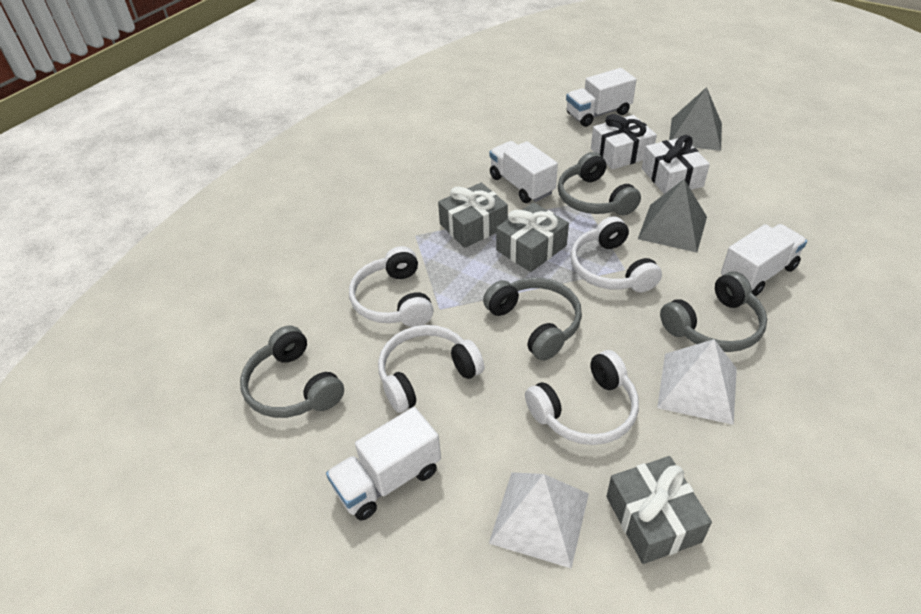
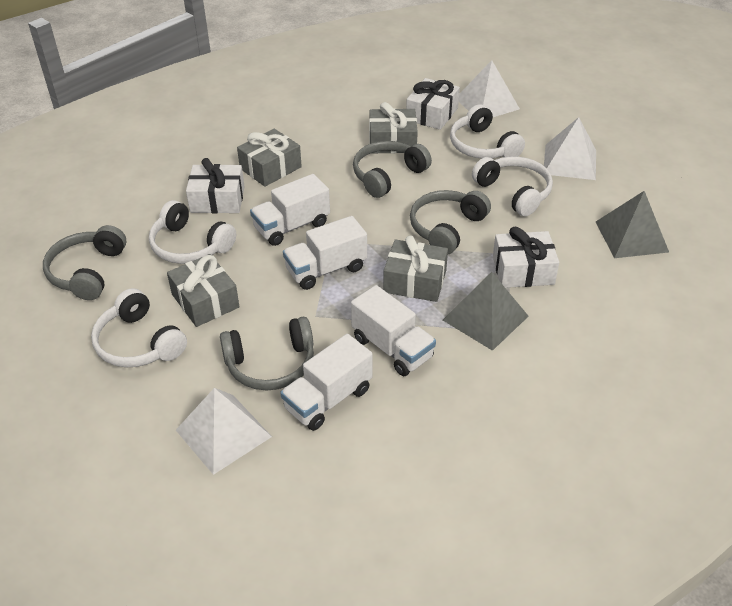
grey gift: [438,182,508,248] [496,202,569,272] [606,456,712,564] = 3 -> [167,254,240,327] [237,129,302,187] [369,102,418,153] [383,235,448,302] = 4
white gift: [591,114,657,170] [642,135,710,194] = 2 -> [186,158,245,213] [406,78,460,130] [493,227,559,288] = 3
white pyramid: [489,472,589,568] [657,339,737,425] = 2 -> [176,388,272,475] [459,60,520,117] [544,117,596,180] = 3

